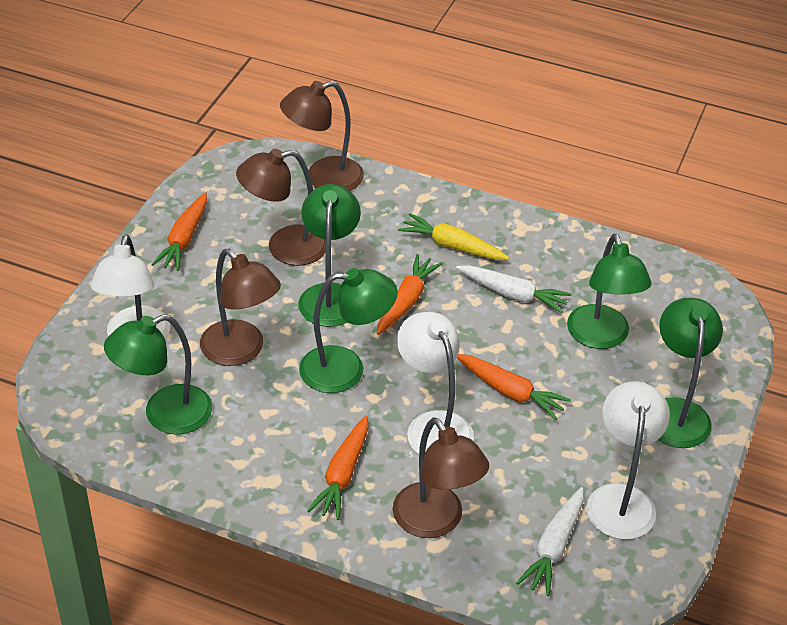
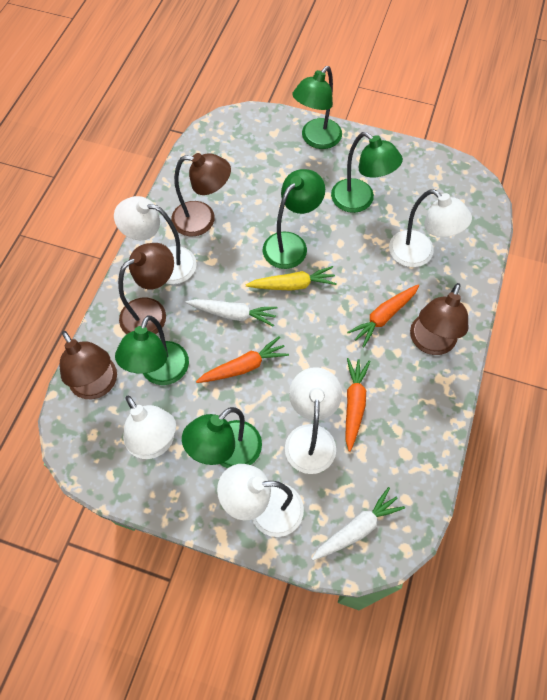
orange carrot: [151,192,207,271] [307,415,369,520] [377,254,443,335] [457,354,571,420] = 4 -> [196,337,289,383] [345,358,371,452] [347,285,419,347] = 3
white lamp: [90,234,170,339] [397,312,474,454] [587,382,670,539] = 3 -> [114,196,197,284] [123,395,176,459] [217,464,304,537] [285,367,342,474] [389,189,472,267] = 5

